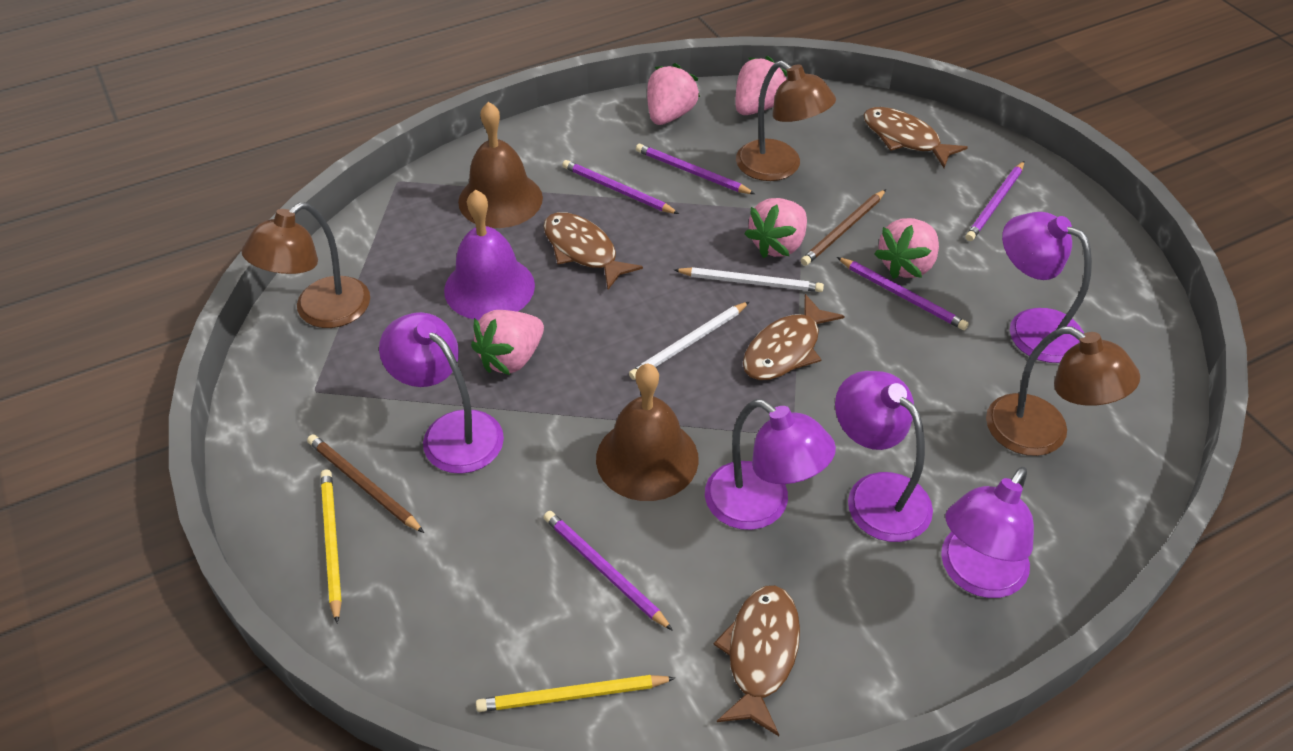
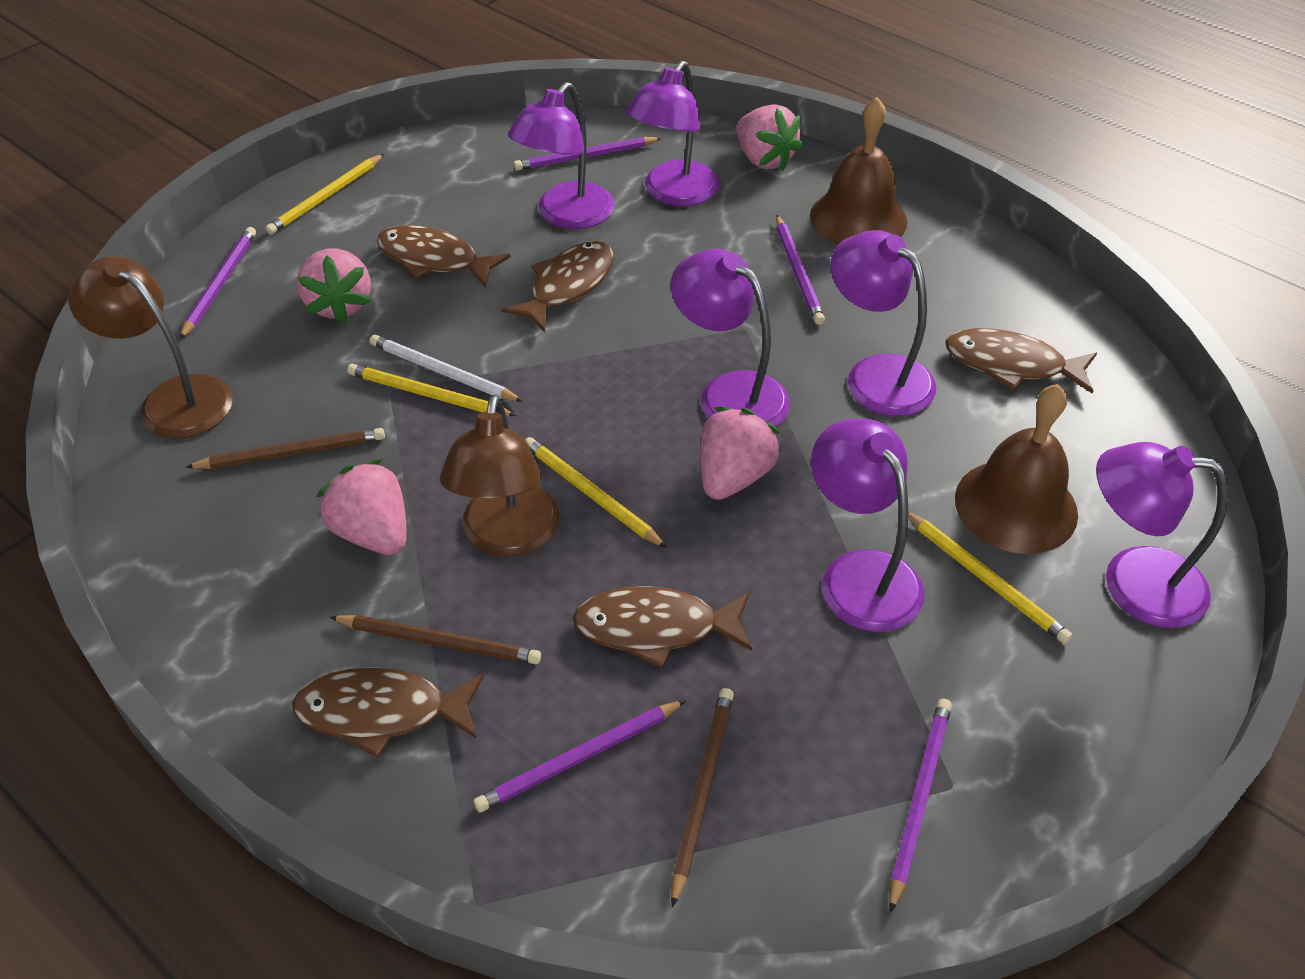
brown fish: [543,212,643,289] [713,585,800,736] [743,294,845,380] [864,107,968,168] = 4 -> [292,667,484,758] [377,225,511,288] [501,241,614,332] [573,586,752,668] [945,328,1097,394] = 5
brown lamp: [241,202,370,328] [736,61,836,181] [986,326,1140,456] = 3 -> [68,256,233,438] [440,395,559,557] = 2
brown pencil: [307,434,424,533] [801,189,886,266] = 2 -> [186,428,385,469] [330,615,541,664] [671,688,734,908] = 3
pink strawberry: [471,310,544,375] [647,63,700,125] [735,56,787,115] [745,198,807,258] [874,218,939,279] = 5 -> [297,248,371,324] [317,459,407,555] [700,407,781,500] [736,104,803,171] = 4
purple bell: [444,190,535,320] = 1 -> none = 0
purple lamp: [379,312,504,474] [705,399,836,530] [835,371,933,542] [941,467,1034,598] [1002,212,1092,363] = 5 -> [508,82,615,229] [626,61,720,206] [671,249,790,427] [811,419,924,632] [830,230,936,416] [1096,442,1229,628] = 6
white pencil: [629,301,750,380] [674,267,824,292] = 2 -> [370,335,523,402] = 1
yellow pencil: [321,470,342,623] [476,675,675,712] = 2 -> [265,154,384,235] [347,364,517,416] [525,437,667,548] [908,512,1073,644] = 4

